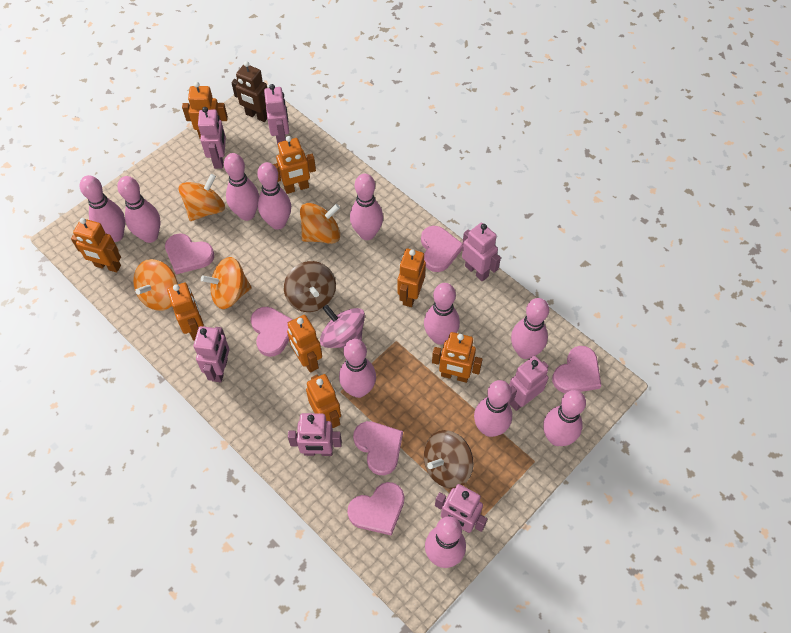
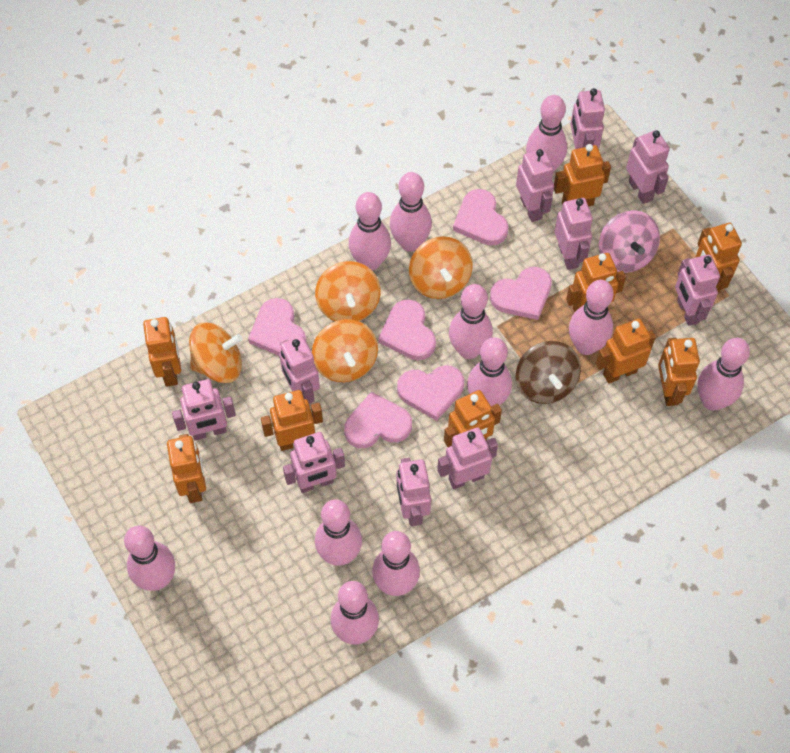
brown robot: [231,61,267,122] = 1 -> none = 0
brown spinning top: [284,261,336,312] [424,430,473,489] = 2 -> [516,341,581,404] = 1
orange robot: [71,218,121,273] [167,283,204,341] [182,82,228,139] [273,136,316,194] [287,315,322,373] [306,374,341,429] [398,249,426,307] [432,332,483,383] = 8 -> [143,317,181,387] [167,434,206,503] [261,390,323,451] [444,390,502,447] [554,144,611,207] [566,253,626,313] [596,319,656,383] [658,338,700,406] [696,223,742,292] = 9
pink robot: [193,326,229,382] [198,107,226,169] [264,84,289,145] [288,413,342,456] [435,484,487,533] [462,223,501,282] [508,356,549,411] = 7 -> [172,379,236,441] [279,335,320,404] [283,432,345,493] [397,458,431,526] [437,427,498,489] [516,149,554,222] [554,198,593,270] [570,88,605,149] [626,130,670,204] [675,254,720,326] = 10

